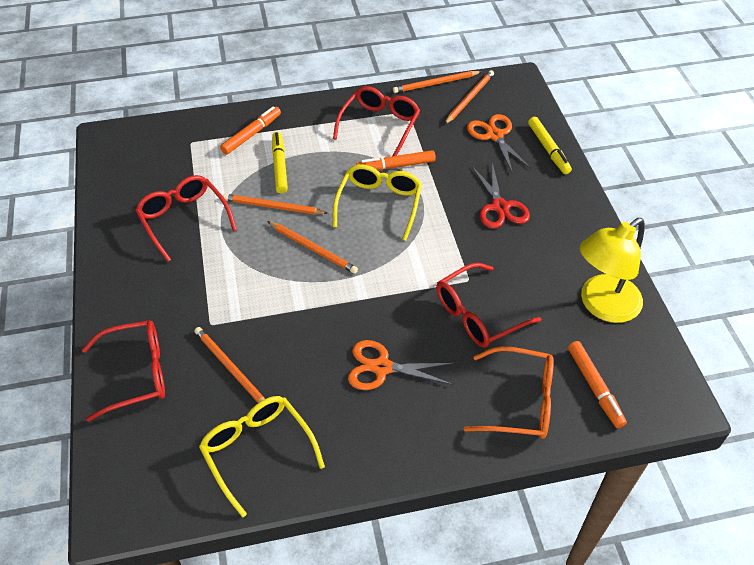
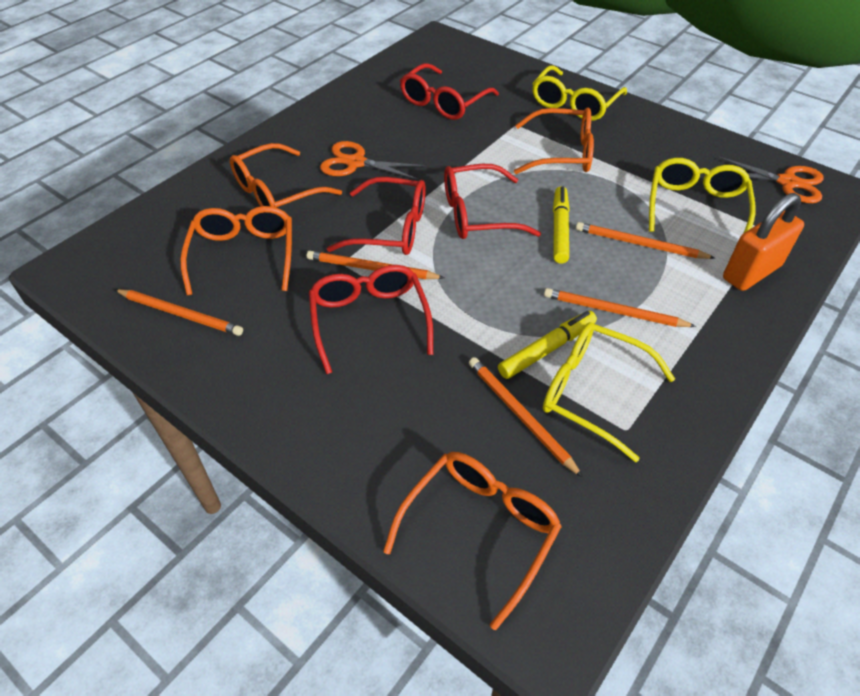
orange glasses: [464,346,554,439] = 1 -> [180,206,292,295] [230,143,342,208] [383,452,562,630] [514,107,594,174] = 4
orange marker: [220,106,281,154] [356,150,436,171] [568,341,627,428] = 3 -> none = 0
orange padlock: none = 0 -> [723,193,804,291] = 1
red scissors: [472,162,530,229] = 1 -> none = 0
yellow glasses: [199,396,325,517] [333,164,422,241] = 2 -> [532,65,627,121] [543,322,675,462] [649,158,756,233] = 3
yellow lamp: [580,218,645,323] = 1 -> none = 0

